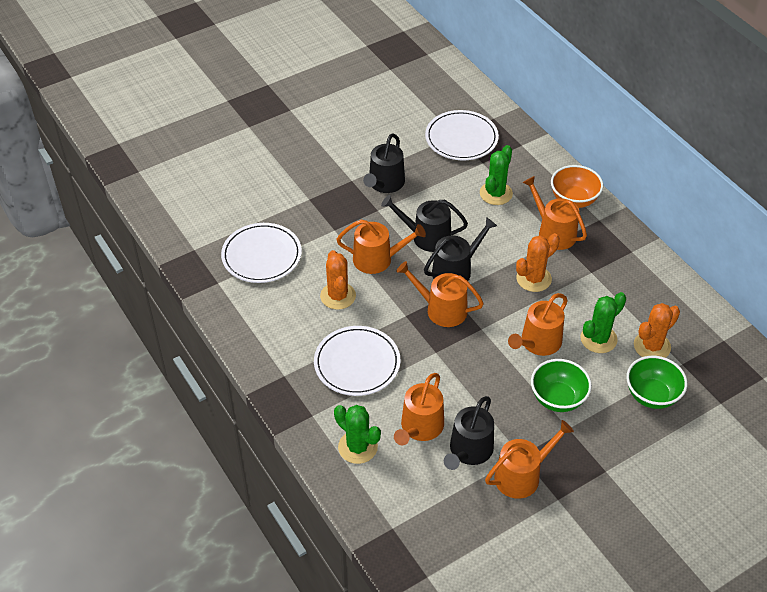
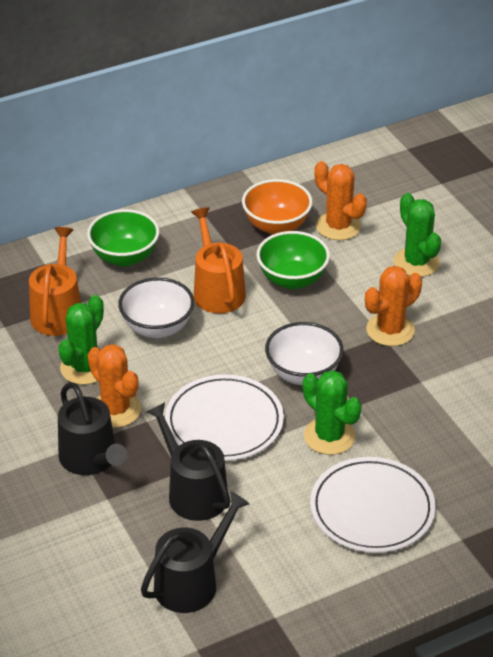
black watering can: [363,133,405,193] [381,195,468,252] [424,217,497,281] [444,396,494,470] = 4 -> [58,382,127,475] [141,492,249,613] [146,403,231,521] = 3
orange watering can: [336,220,426,274] [394,373,444,445] [396,261,484,327] [485,420,574,499] [508,293,568,356] [523,176,587,250] = 6 -> [29,227,81,336] [191,207,246,313] = 2
white bowl: none = 0 -> [118,277,194,338] [265,322,344,385] = 2
white plate: [221,223,302,283] [314,326,401,396] [425,110,499,160] = 3 -> [165,375,284,461] [310,457,436,553] = 2

